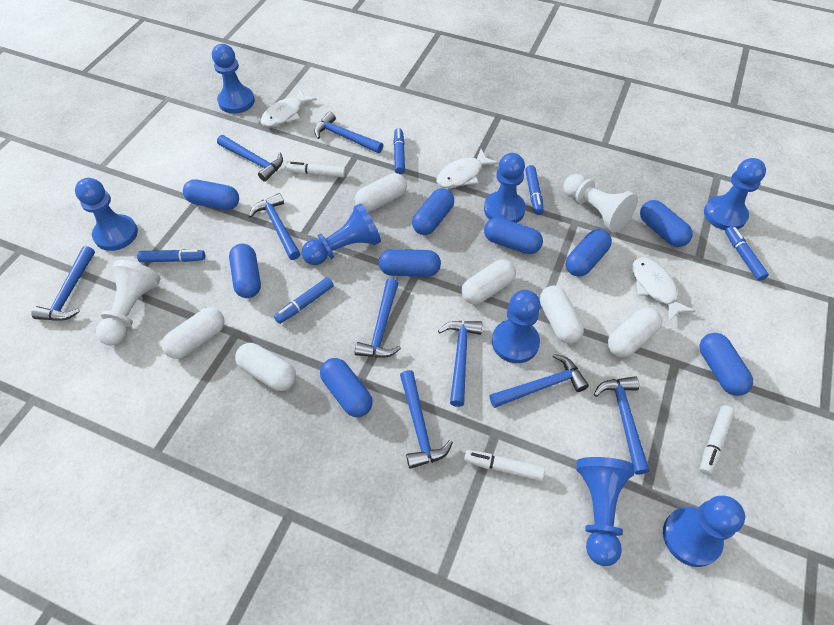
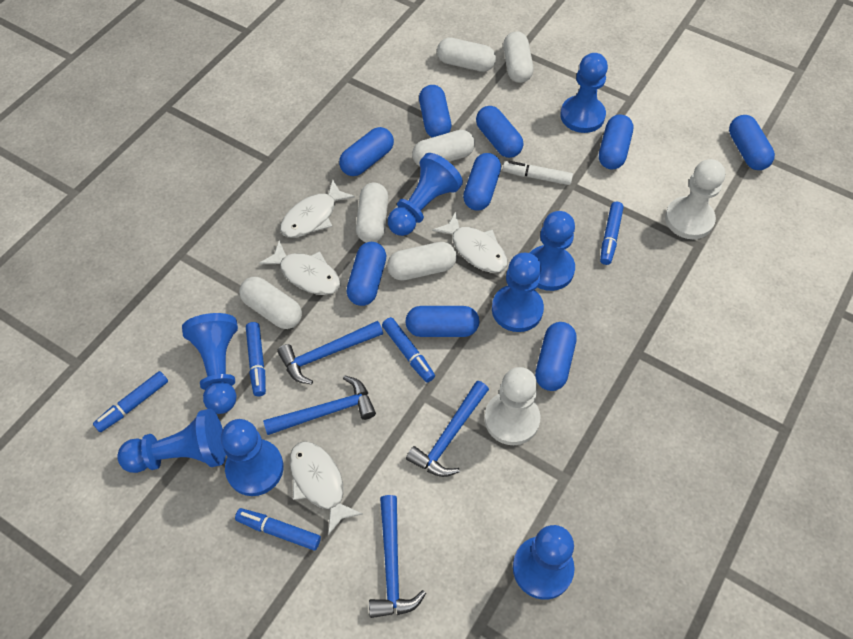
blue hammer: [31,246,95,321] [217,135,283,182] [249,193,301,260] [314,112,383,153] [355,278,401,358] [400,370,453,469] [438,321,482,407] [489,354,589,408] [594,376,650,475] = 9 -> [263,375,376,435] [277,321,383,384] [369,495,426,618] [406,381,489,477] = 4
white fish: [261,89,317,127] [436,149,498,188] [632,257,695,322] = 3 -> [259,240,341,295] [280,180,355,238] [290,441,363,535] [432,211,508,273] = 4
white marker: [287,162,346,178] [464,450,545,481] [699,406,735,475] = 3 -> [503,161,573,185] = 1

